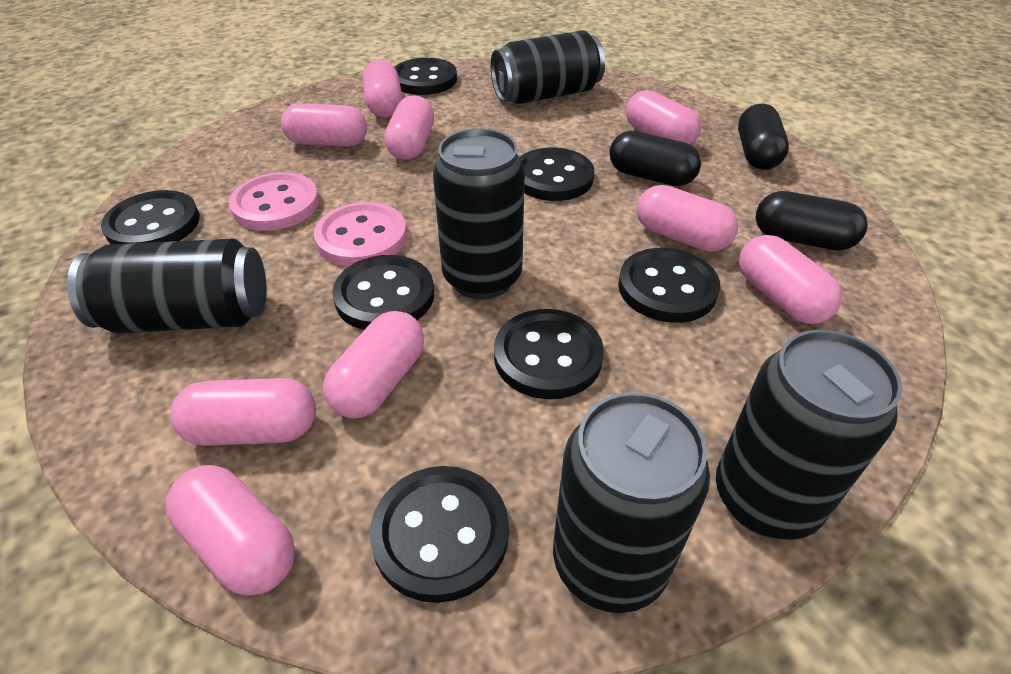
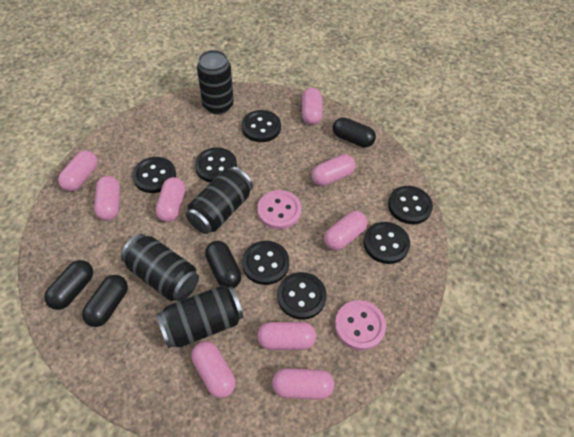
black can: [67,239,267,333] [433,128,525,299] [491,30,605,104] [553,392,710,613] [716,330,902,540] = 5 -> [121,234,199,301] [156,285,243,349] [186,167,253,234] [197,50,234,114] = 4
black capsule: [609,131,701,186] [738,104,789,170] [756,191,868,251] = 3 -> [44,260,93,310] [82,275,128,327] [205,241,242,288] [333,117,376,147] = 4

